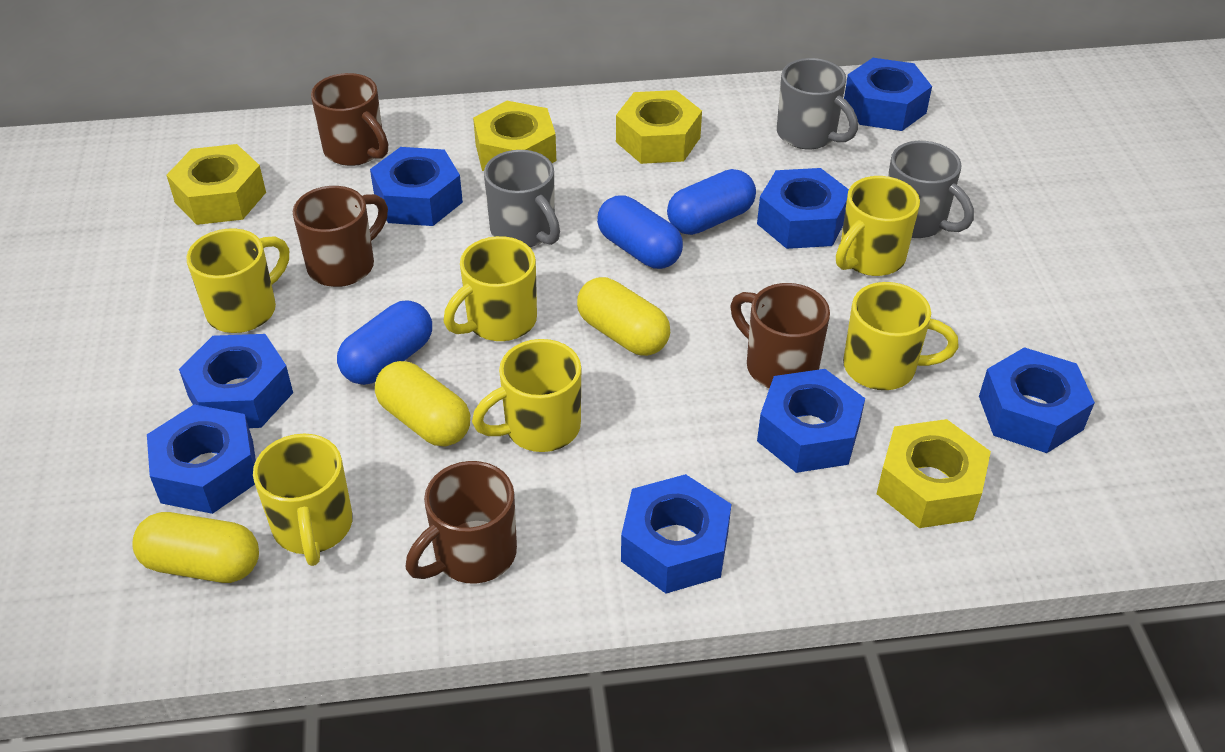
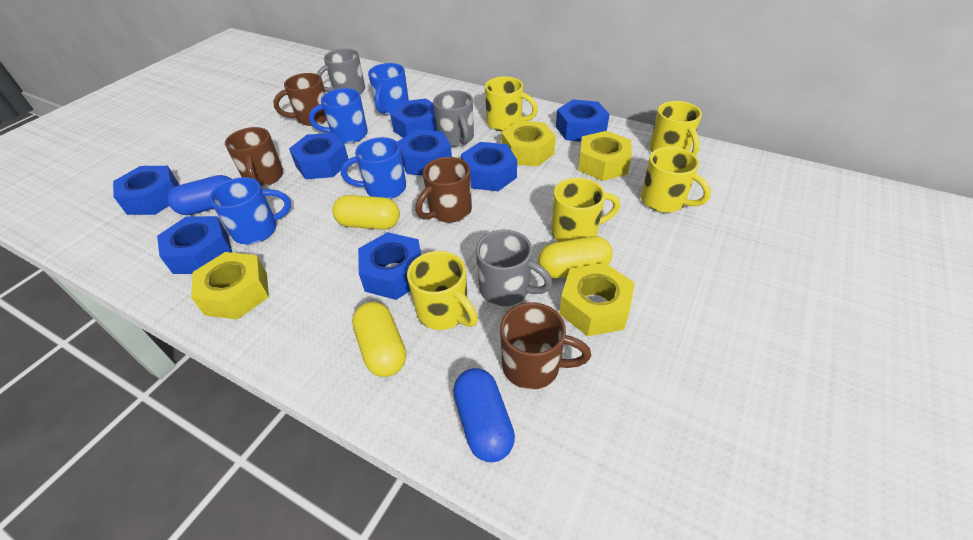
blue capsule: [337,300,432,385] [597,196,683,269] [667,169,756,235] = 3 -> [168,175,231,215] [453,368,515,462] = 2
blue mug: none = 0 -> [209,177,291,244] [309,88,368,144] [341,137,406,199] [368,63,409,115] = 4
yellow mug: [186,228,289,333] [253,434,353,566] [444,236,537,341] [472,339,581,452] [836,176,920,276] [843,282,958,390] = 6 -> [407,251,478,330] [485,76,538,131] [551,178,620,242] [641,147,711,213] [650,101,702,156] = 5

